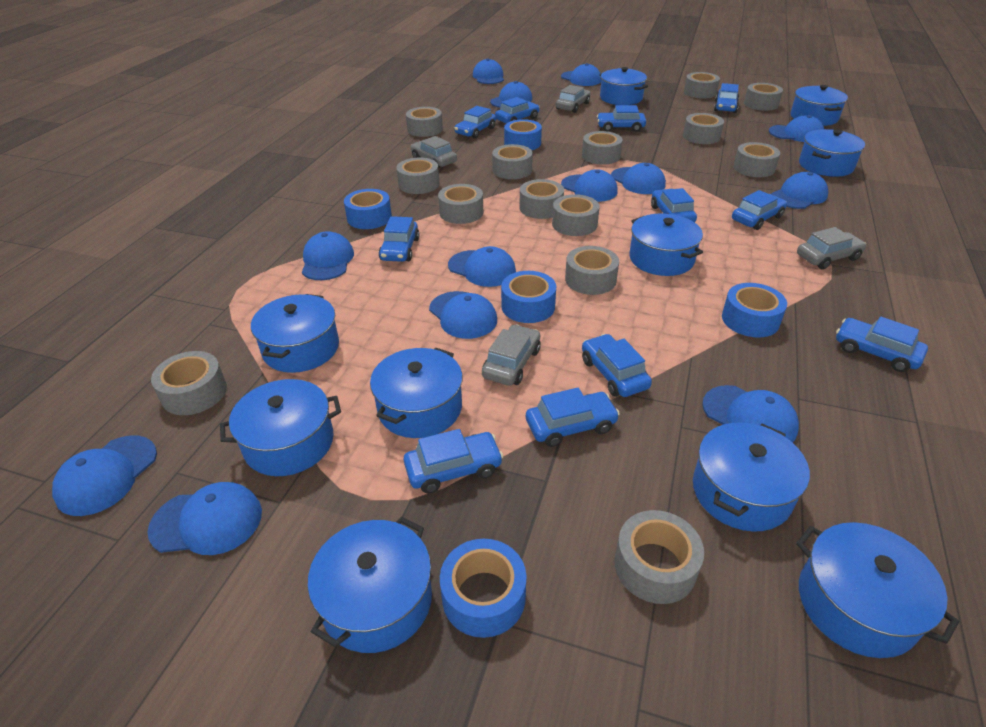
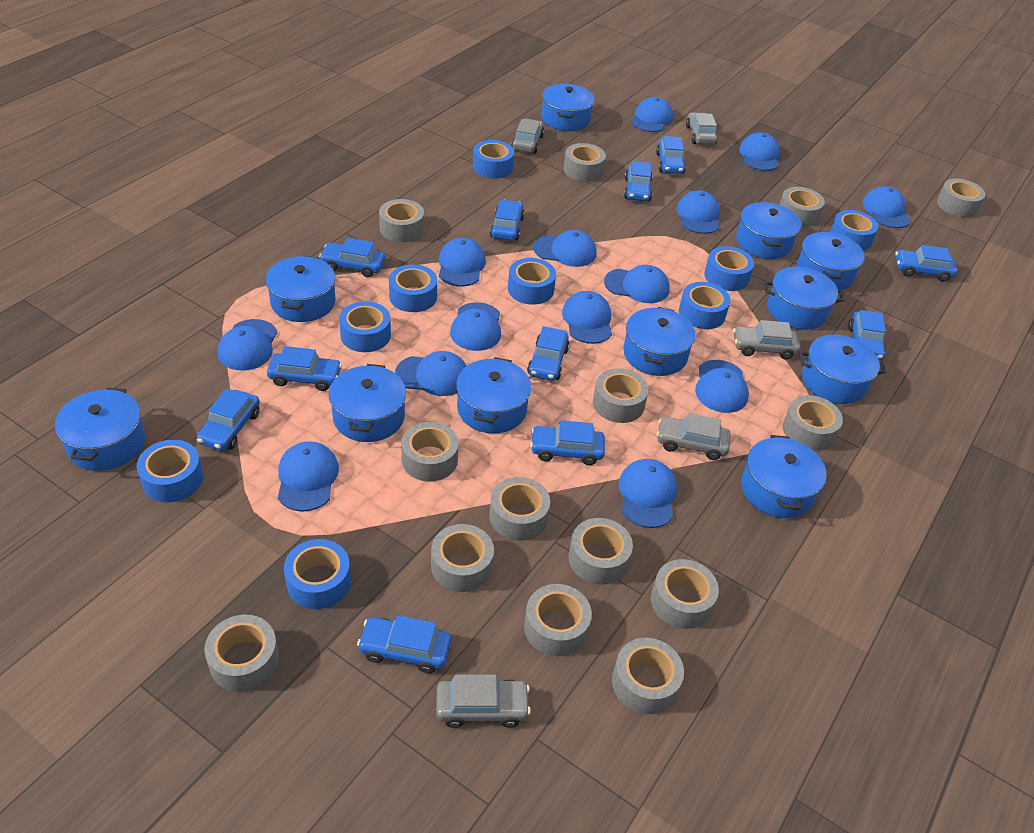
blue cap: [52,435,157,516] [147,482,262,555] [302,231,354,280] [429,291,497,339] [448,246,516,287] [473,58,504,84] [490,81,532,108] [561,63,601,86] [561,169,618,202] [611,163,666,194] [702,385,799,443] [769,115,824,142] [771,172,828,209] = 13 -> [218,319,277,371] [278,441,339,512] [395,351,467,396] [439,238,486,287] [450,302,501,351] [533,230,597,267] [562,291,612,344] [604,265,670,303] [618,459,677,528] [631,97,673,132] [677,190,720,234] [695,360,749,413] [739,132,780,171] [862,186,911,228] = 14
blue pot: [220,379,341,476] [251,294,339,373] [308,517,432,653] [370,348,463,438] [600,67,648,105] [629,213,703,276] [693,422,810,532] [791,85,848,126] [796,522,959,658] [799,129,865,177] = 10 -> [55,387,146,471] [266,256,336,322] [329,364,406,442] [456,357,531,434] [542,84,595,131] [623,307,695,376] [736,202,801,259] [741,435,827,518] [764,267,844,330] [796,232,865,290] [799,335,886,404] = 11
blue tape: [344,189,392,229] [440,539,527,638] [501,271,556,323] [504,119,542,150] [722,283,787,337] = 5 -> [137,440,203,502] [284,539,351,609] [339,301,391,352] [389,264,437,312] [473,140,514,179] [508,258,556,305] [679,282,730,329] [704,246,754,291] [830,210,878,251] = 9
grey car: [411,136,457,168] [482,324,541,386] [556,85,591,113] [797,227,866,269] = 4 -> [436,675,531,728] [511,119,544,153] [657,413,731,460] [686,112,718,145] [733,320,801,360] = 5

